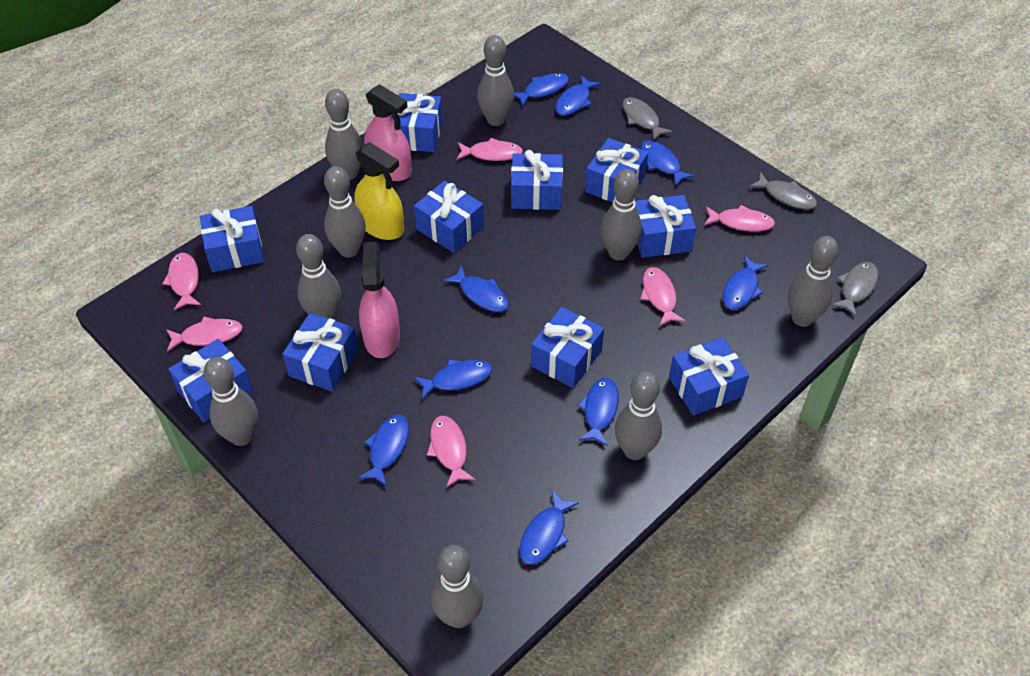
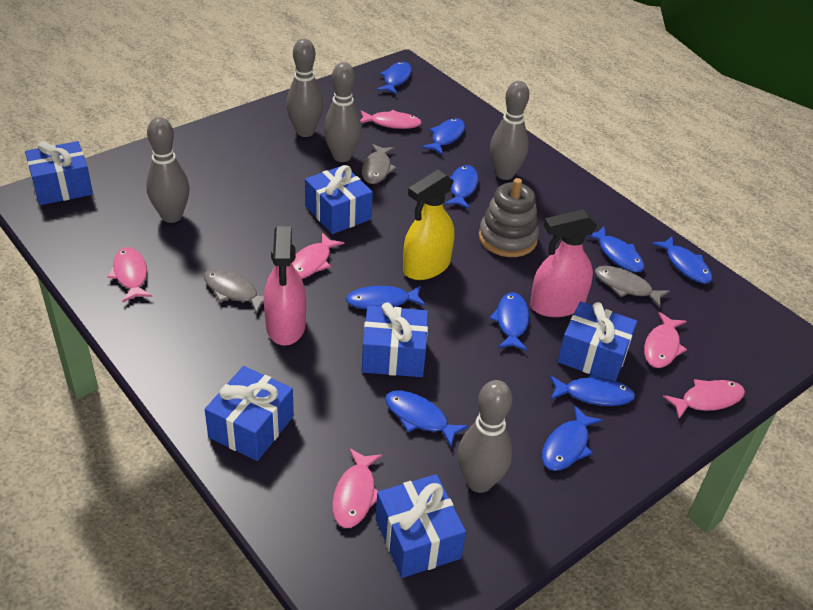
blue fish: [358,415,409,486] [414,360,492,400] [444,265,509,312] [514,73,569,106] [520,491,579,565] [555,75,601,116] [577,378,619,446] [641,140,695,187] [722,256,768,310] = 9 -> [346,285,426,309] [377,62,412,94] [385,390,469,447] [421,118,465,155] [445,165,479,209] [490,292,529,351] [542,405,603,471] [550,373,635,406] [588,227,644,273] [651,236,712,284] = 10
blue gift: [168,339,253,422] [200,206,264,272] [282,313,359,392] [392,93,443,152] [414,181,484,253] [511,150,563,210] [531,307,604,388] [585,138,648,202] [635,195,696,258] [669,337,749,416] = 10 -> [25,141,93,205] [205,366,294,461] [305,165,373,234] [362,302,428,377] [376,474,466,578] [558,301,637,381] = 6
grey bowling pin: [203,357,258,446] [296,234,341,319] [324,166,366,258] [325,89,363,180] [431,545,484,628] [477,35,514,126] [601,169,642,260] [615,372,662,460] [788,236,839,327] = 9 -> [146,117,190,223] [286,39,324,137] [323,62,362,162] [458,380,512,493] [490,81,529,180] = 5
grey stacking toy: none = 0 -> [479,178,539,257] = 1

